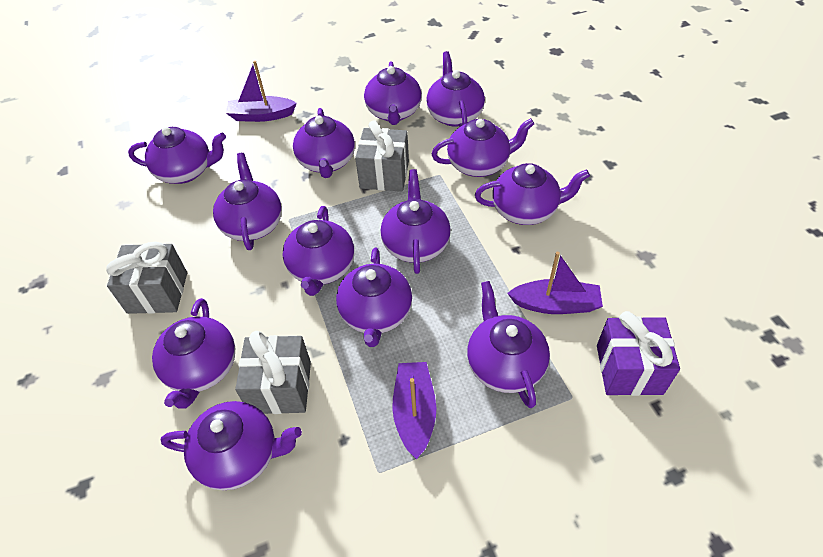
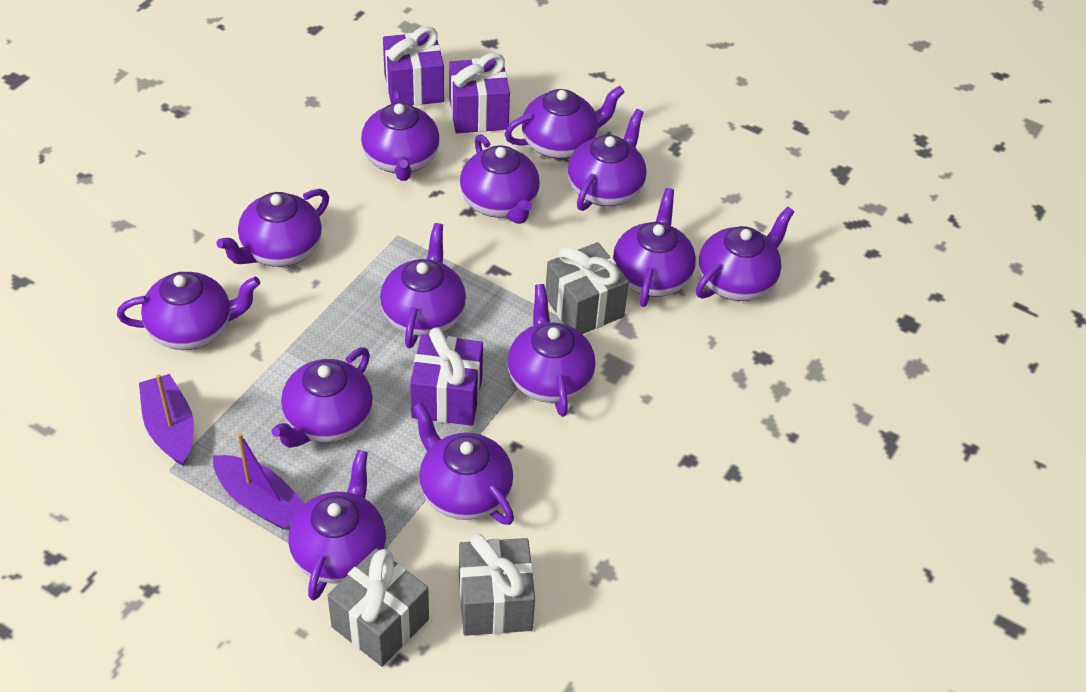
purple boat: [226,61,297,122] [392,362,436,459] [507,252,603,314] = 3 -> [139,374,194,466] [213,433,305,529] = 2
purple gift: [597,311,680,396] = 1 -> [383,26,444,106] [410,327,483,426] [449,53,510,133] = 3

